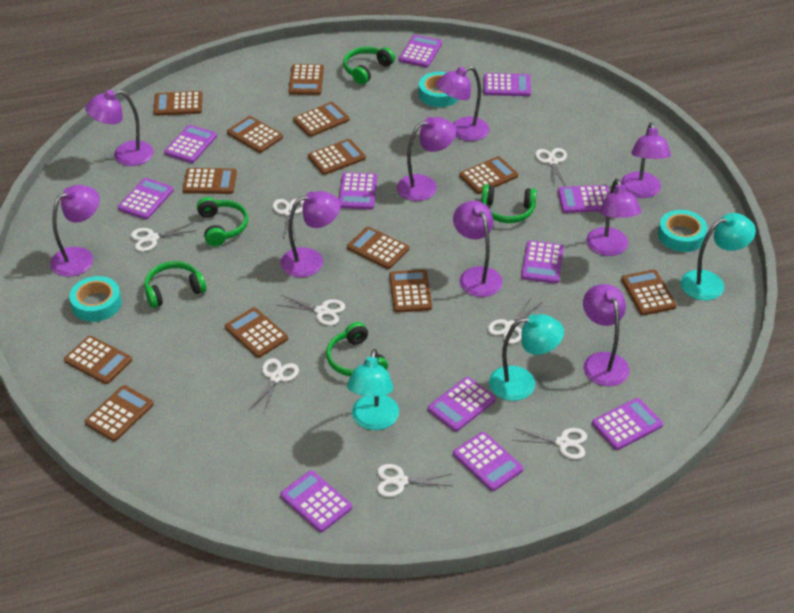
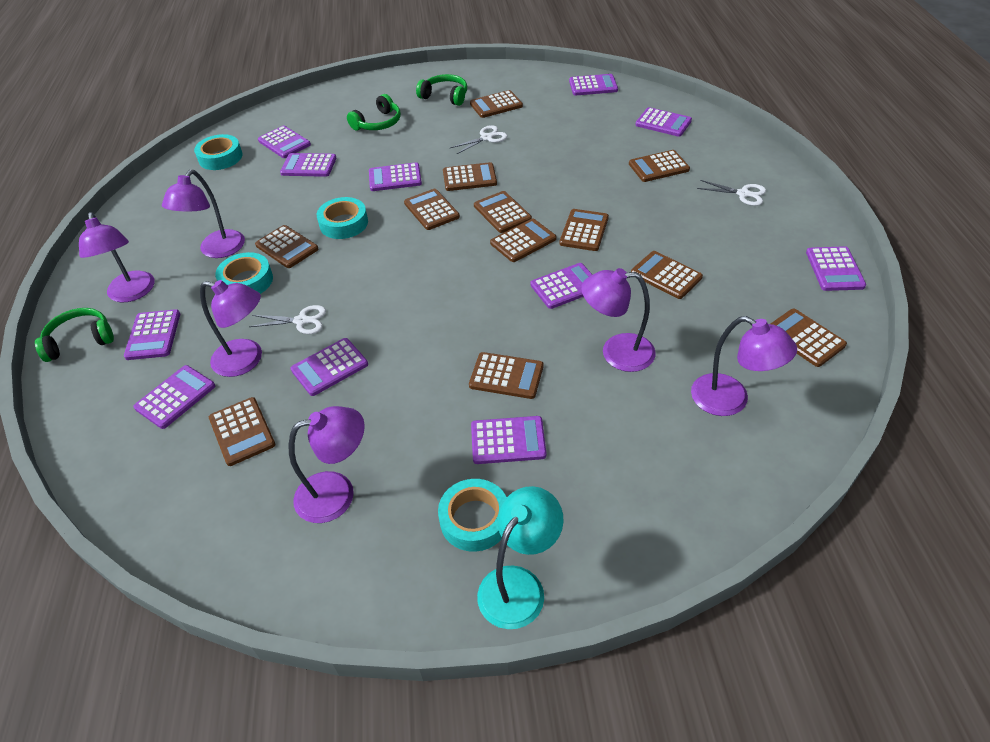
brown calculator: [64,336,132,384] [84,385,154,441] [154,91,202,116] [183,168,237,194] [225,308,288,358] [227,116,283,153] [288,64,324,95] [293,102,349,137] [308,139,366,175] [347,227,409,269] [389,269,432,313] [459,156,518,194] [621,269,677,316] = 13 -> [209,397,276,466] [255,225,318,268] [404,189,460,230] [443,162,497,191] [469,352,544,399] [470,90,523,118] [474,191,532,233] [490,218,556,262] [559,209,609,251] [629,150,690,182] [631,251,703,299] [771,309,847,367] = 12
green headphones: [144,261,206,308] [197,197,248,246] [326,322,388,376] [343,47,395,85] [481,184,537,223] = 5 -> [35,308,114,362] [347,94,401,130] [416,74,467,106] = 3
purple lamp: [50,185,100,277] [85,90,154,166] [281,191,341,277] [397,117,456,201] [436,66,489,141] [453,201,503,297] [583,284,629,386] [586,179,641,256] [621,122,671,198] = 9 -> [79,212,154,302] [162,170,245,258] [200,280,262,377] [289,406,365,523] [581,268,656,372] [691,316,797,416] = 6
turquoise lamp: [347,349,399,430] [489,314,564,401] [681,213,756,300] = 3 -> [477,486,564,629] = 1
turquoise tape: [69,276,122,322] [419,72,459,107] [658,210,707,252] = 3 -> [194,134,243,170] [215,252,273,294] [317,197,368,239] [438,479,507,552] = 4
white scissors: [131,223,197,252] [249,358,299,415] [273,198,304,240] [276,295,345,326] [377,464,452,497] [488,297,543,344] [512,428,587,459] [535,148,567,187] = 8 -> [249,305,326,334] [450,125,507,154] [697,180,766,206] = 3

